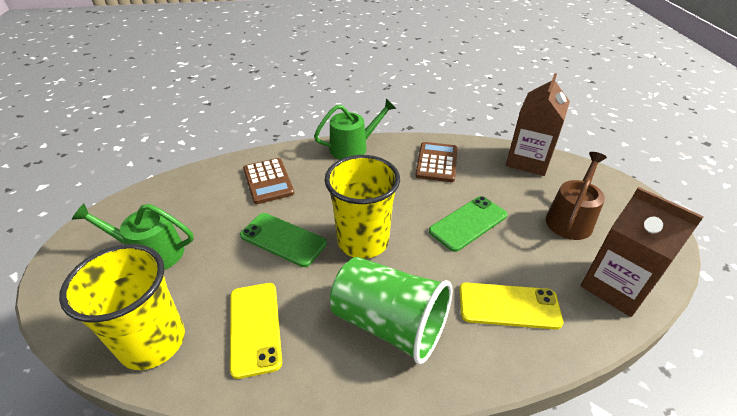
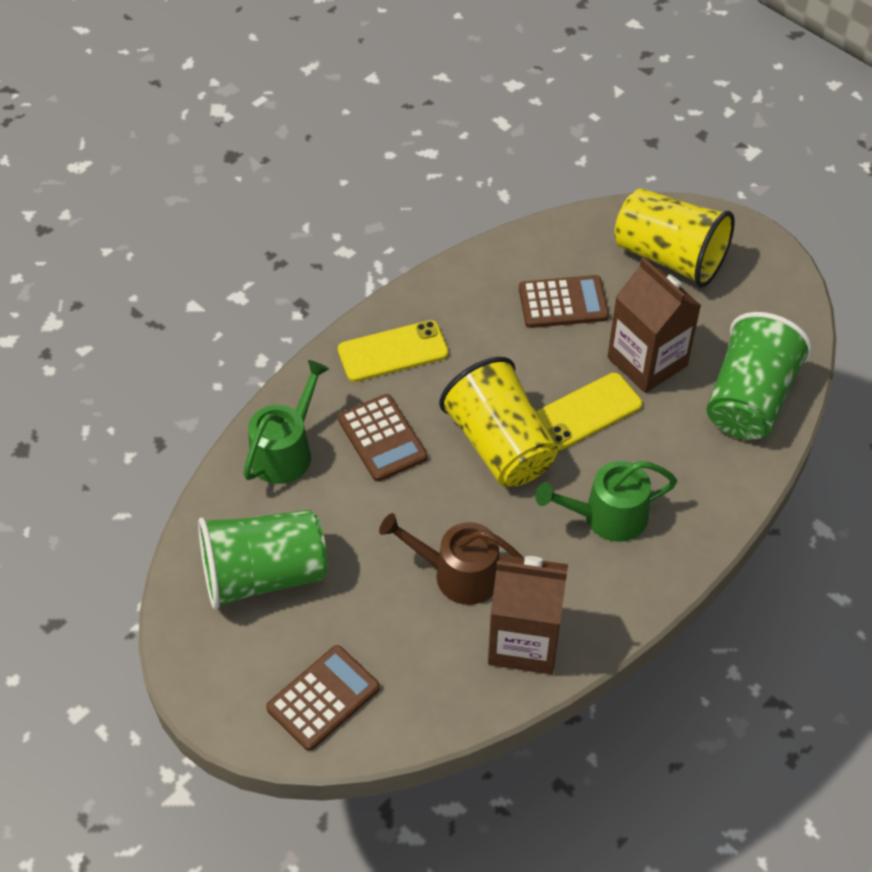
brown calculator: [243,158,294,204] [415,142,458,182] = 2 -> [266,645,380,751] [338,394,428,482] [519,275,609,328] = 3
green cup: [330,257,452,364] = 1 -> [198,510,328,610] [706,312,812,440] = 2
green phone: [240,213,327,267] [429,196,507,252] = 2 -> none = 0

